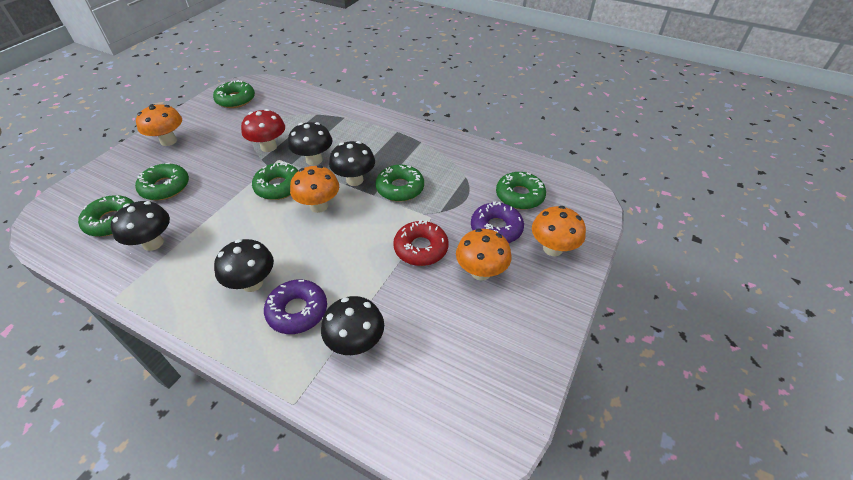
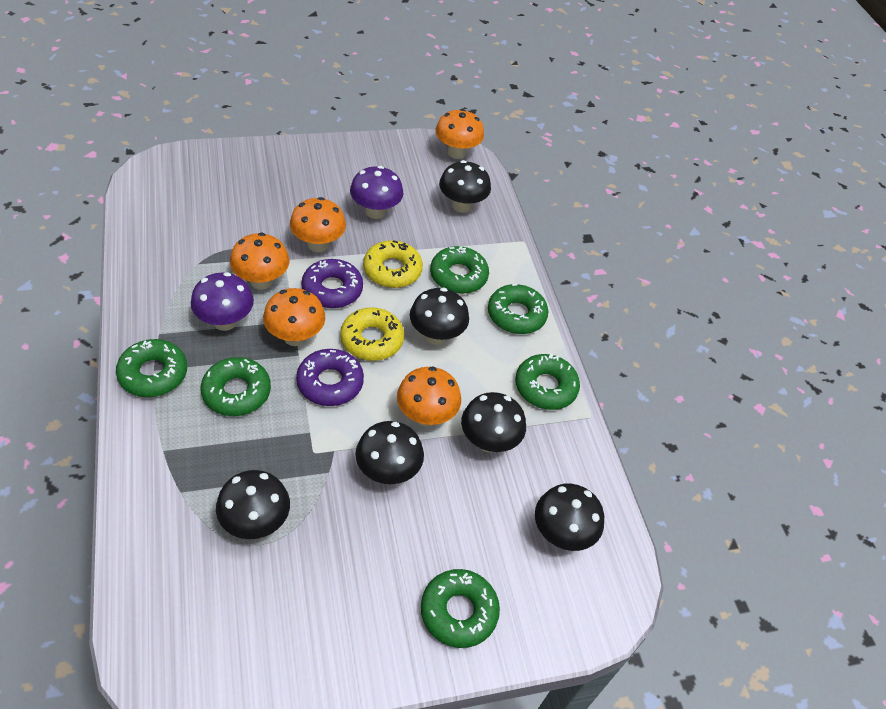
black mushroom: [111,201,170,251] [214,239,274,292] [288,122,332,165] [321,296,384,355] [329,141,375,186] = 5 -> [216,470,290,539] [355,421,424,484] [410,288,469,345] [439,160,491,213] [461,392,526,453] [535,484,604,551] = 6
orange mushroom: [136,104,182,146] [290,165,339,213] [456,228,511,281] [532,206,586,256] = 4 -> [230,232,290,290] [263,288,325,346] [290,197,346,252] [397,367,461,427] [435,109,484,159] = 5
purple mushroom: none = 0 -> [191,272,254,331] [350,166,404,219] = 2
red donut: [393,220,448,266] = 1 -> none = 0
red mushroom: [241,109,285,152] = 1 -> none = 0
yellow donut: none = 0 -> [340,307,404,361] [363,240,423,288] = 2

